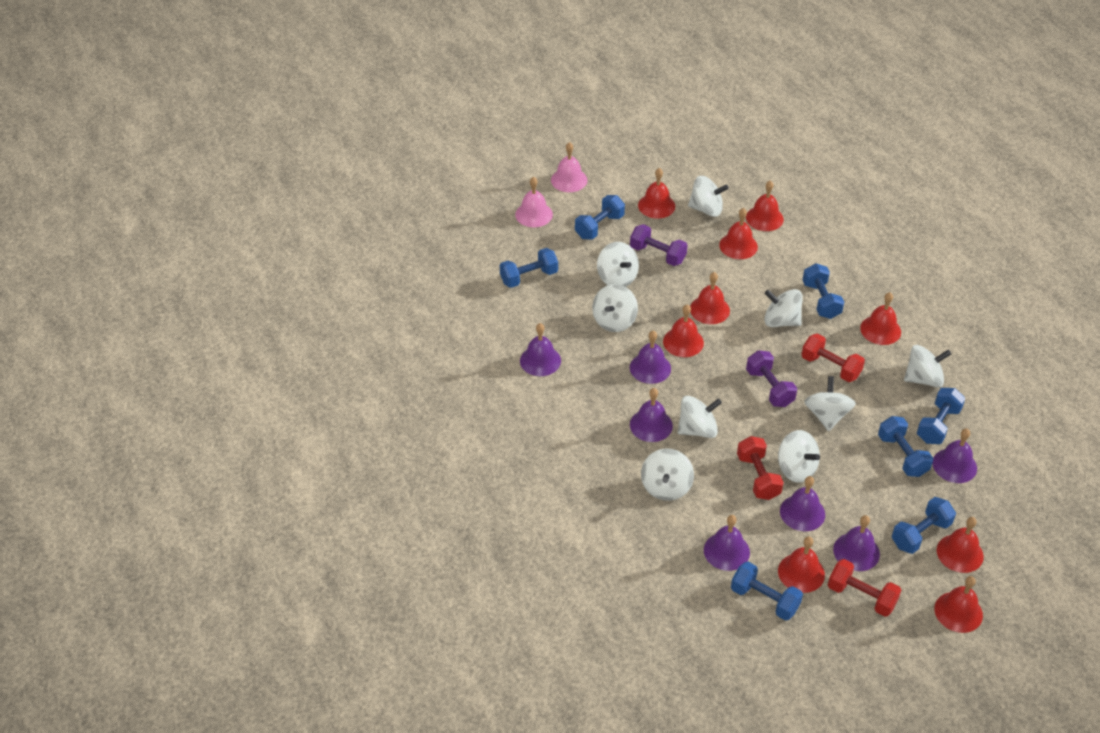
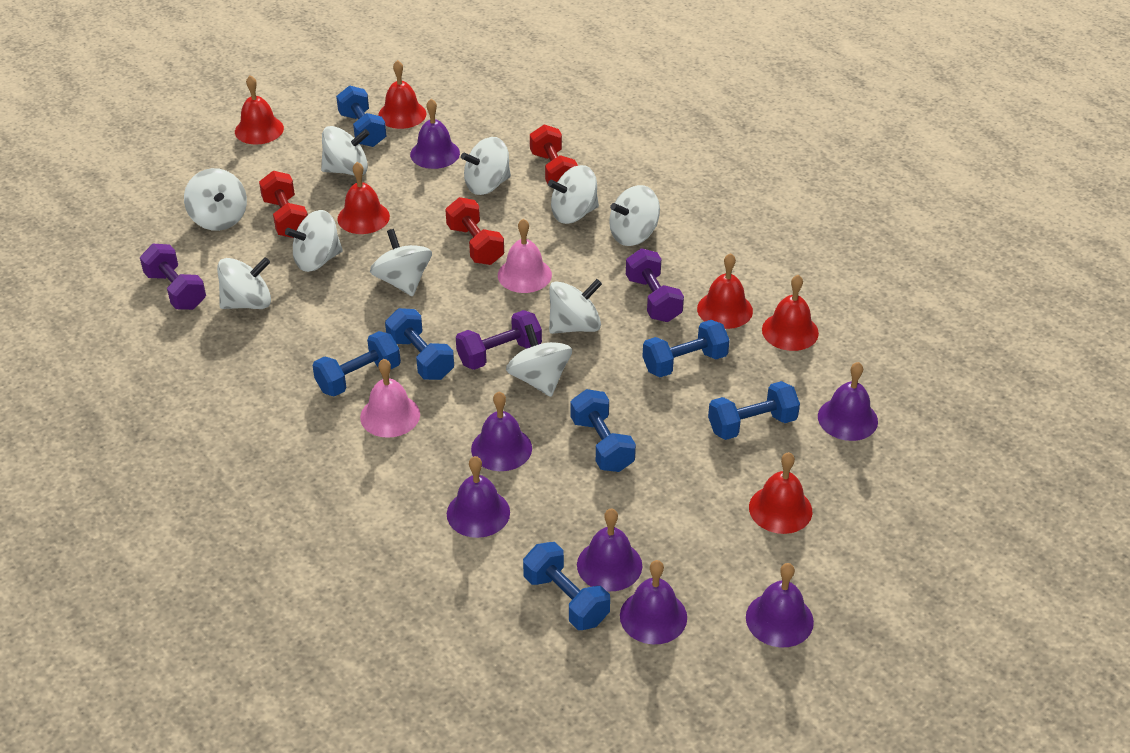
purple dumbbell: [630,224,688,266] [746,350,797,407] = 2 -> [140,244,206,310] [456,310,542,370] [626,249,684,322] = 3
red bell: [638,168,675,219] [663,305,704,357] [690,272,730,324] [719,208,758,259] [746,180,784,231] [778,537,825,593] [860,292,901,345] [934,576,983,633] [937,517,984,573] = 9 -> [235,75,284,145] [337,162,390,234] [378,60,426,129] [697,253,753,329] [749,452,812,534] [762,275,819,351] = 6
white spinning top: [592,284,638,332] [597,242,639,287] [641,448,694,501] [678,396,722,438] [688,176,729,217] [764,289,803,327] [778,430,820,483] [804,376,856,431] [904,345,951,387] = 9 -> [184,168,247,231] [217,257,271,309] [285,210,343,272] [321,126,370,176] [370,229,432,296] [461,137,511,195] [506,324,572,397] [548,165,599,224] [549,279,602,334] [609,185,660,246] = 10

